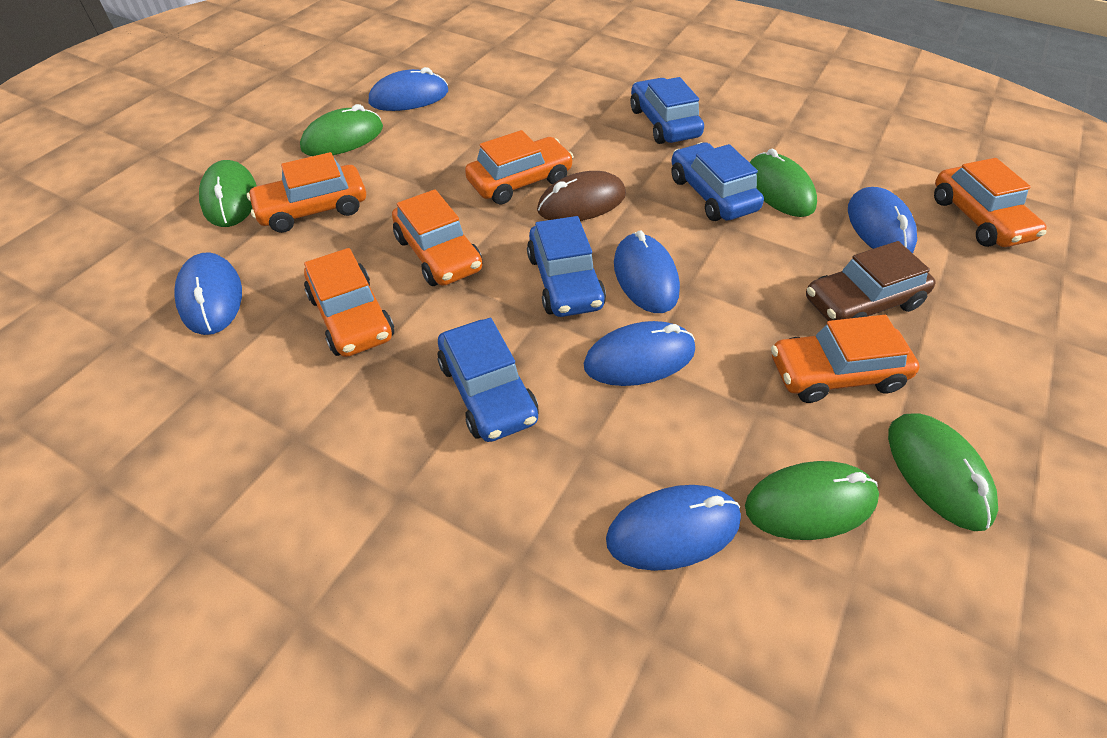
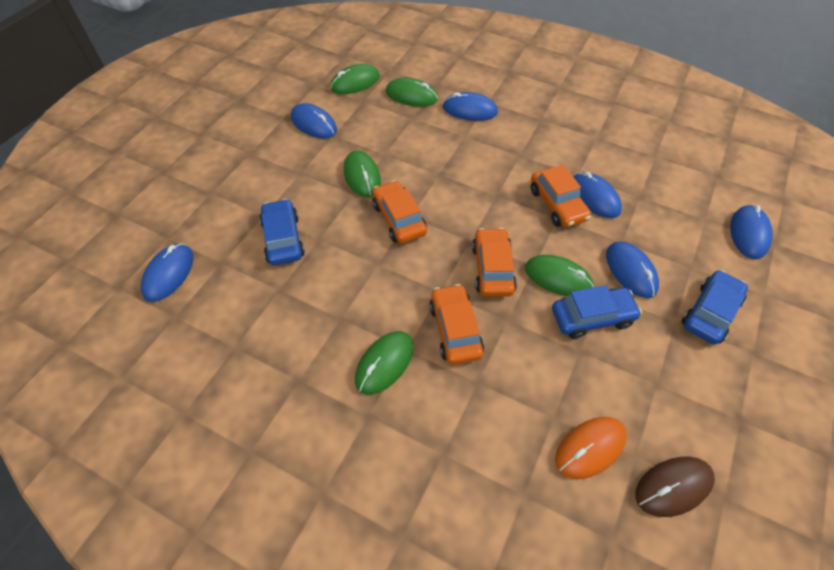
blue car: [437,318,539,442] [527,216,606,317] [630,77,704,144] [671,142,764,221] = 4 -> [259,199,305,265] [552,285,642,339] [682,270,748,345] = 3
brown car: [806,241,936,321] = 1 -> none = 0
orange car: [247,152,366,233] [304,248,394,357] [392,189,482,286] [465,130,574,205] [771,315,920,403] [934,158,1047,247] = 6 -> [372,180,427,244] [429,284,484,365] [472,228,517,297] [531,165,591,228] = 4
orange mouse: none = 0 -> [555,417,627,479] = 1

